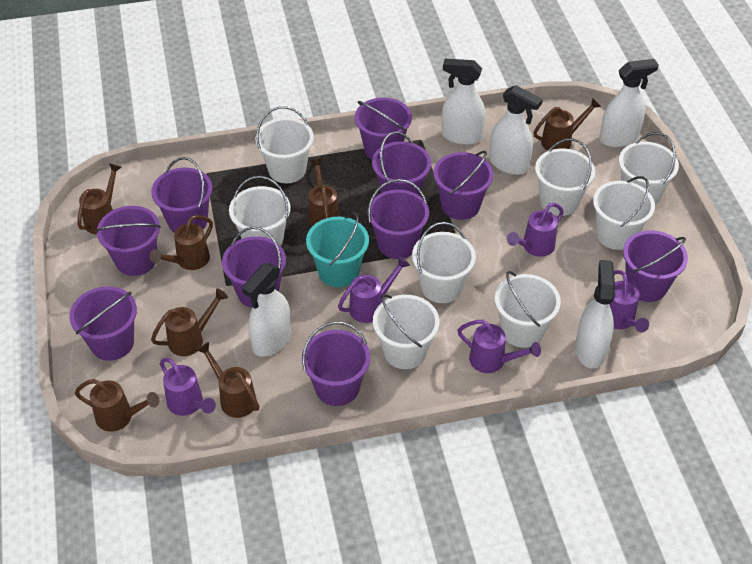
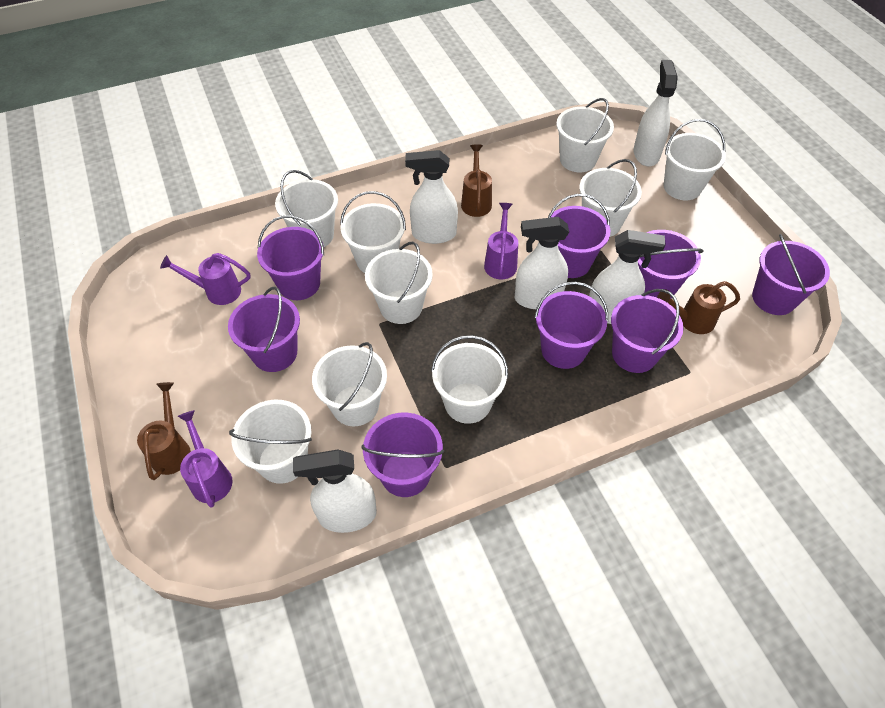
brown watering can: [75,379,159,432] [77,163,122,234] [150,215,213,270] [151,289,228,356] [197,342,259,418] [308,159,340,227] [533,98,601,151] = 7 -> [137,382,191,480] [461,144,492,217] [657,281,740,334] = 3
purple bucket: [69,286,137,361] [95,206,161,276] [151,157,212,233] [222,227,286,308] [302,322,370,406] [355,98,412,160] [368,179,429,259] [372,132,431,196] [433,151,493,220] [623,230,688,302] = 10 -> [228,287,300,372] [257,215,324,300] [361,413,444,497] [534,282,608,369] [548,194,610,278] [611,289,683,373] [638,230,703,298] [752,234,830,315] = 8
purple watering can: [160,358,216,416] [338,256,410,323] [457,320,541,373] [507,203,564,257] [610,270,649,332] = 5 -> [160,253,251,305] [178,410,233,508] [484,203,518,279] = 3
turquoise bucket: [306,212,369,287] = 1 -> none = 0
white bucket: [229,176,291,246] [255,106,314,183] [373,294,440,369] [412,222,476,303] [495,271,561,348] [535,138,595,216] [593,176,655,250] [619,132,679,205] = 8 -> [229,400,312,484] [275,170,338,247] [312,342,387,427] [340,191,406,273] [365,242,433,324] [431,335,508,424] [556,98,614,172] [579,159,642,237] [663,119,726,200] = 9

